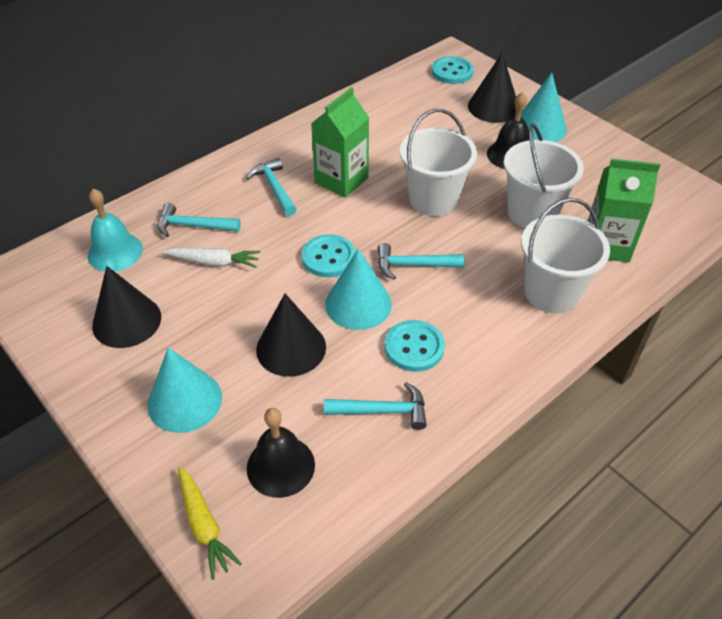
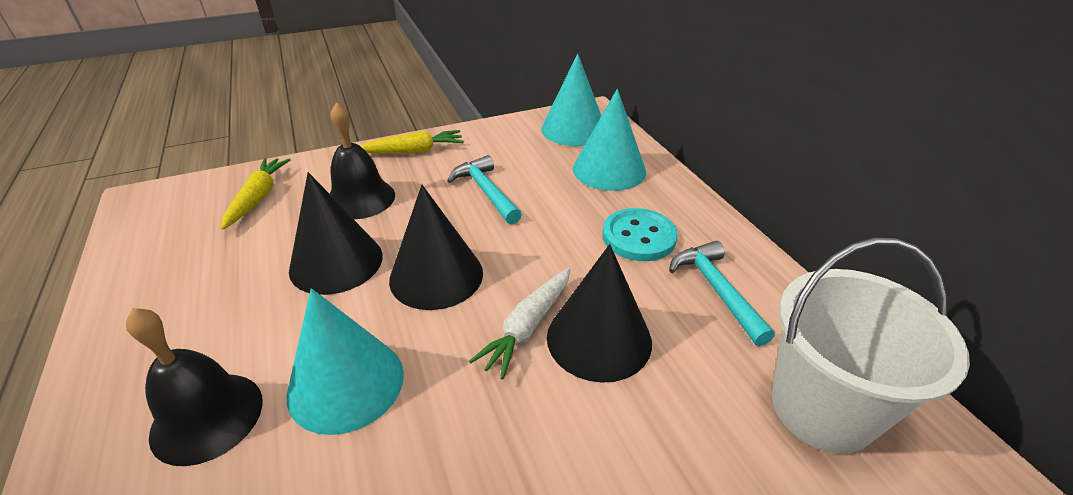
green carton: [311,87,369,198] [588,159,660,262] = 2 -> none = 0
turquoise bell: [88,189,143,272] = 1 -> none = 0
turquoise button: [302,234,356,277] [385,320,445,372] [432,56,474,84] = 3 -> [602,208,678,261] = 1
turquoise hammer: [158,203,241,237] [246,158,296,216] [324,382,427,430] [378,243,465,280] = 4 -> [447,155,522,224] [669,241,775,346] = 2
white bucket: [400,109,477,216] [504,124,584,228] [521,198,610,313] = 3 -> [772,238,970,454] = 1
yellow carrot: [178,466,242,580] = 1 -> [221,158,291,230] [359,130,464,154] = 2

